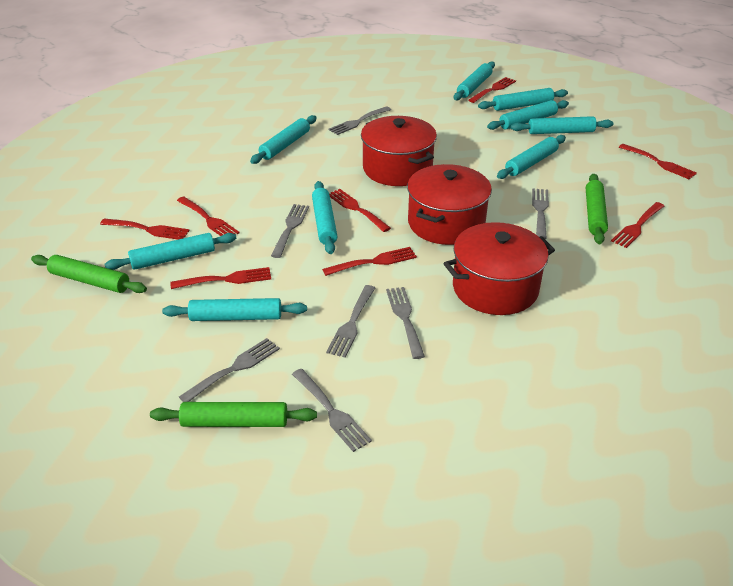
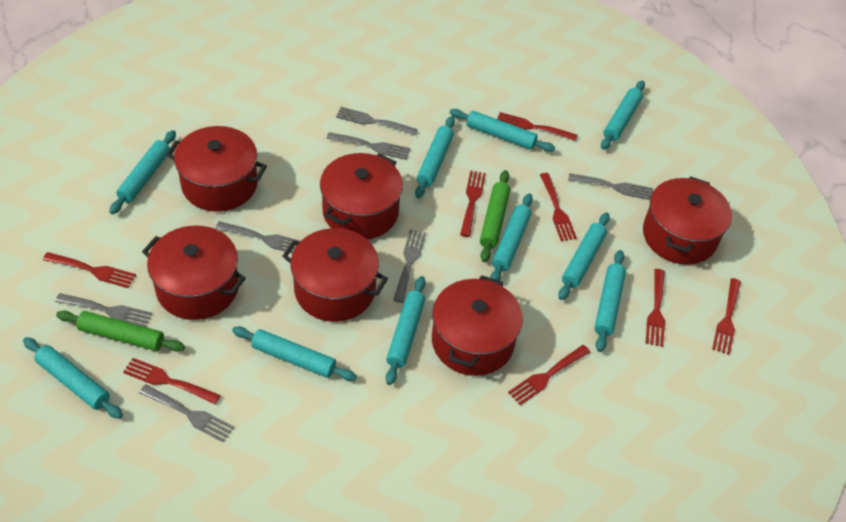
green rolling pin: [31,255,147,293] [150,402,317,427] [586,174,608,244] = 3 -> [56,310,185,352] [480,170,510,262] = 2
red pot: [361,116,437,186] [407,164,492,245] [444,222,555,315] = 3 -> [142,226,246,320] [166,126,267,212] [282,228,388,322] [320,153,403,239] [432,275,523,376] [643,176,732,265] = 6
turquoise rolling pin: [104,233,236,270] [162,298,307,321] [250,115,317,164] [312,181,338,254] [454,61,495,100] [478,88,568,111] [487,100,569,130] [497,135,566,179] [511,116,614,134] = 9 -> [23,337,123,419] [110,130,176,214] [232,326,357,381] [386,276,426,385] [415,116,455,198] [450,109,555,152] [490,193,533,280] [558,213,610,300] [594,250,626,352] [601,81,645,150] = 10

